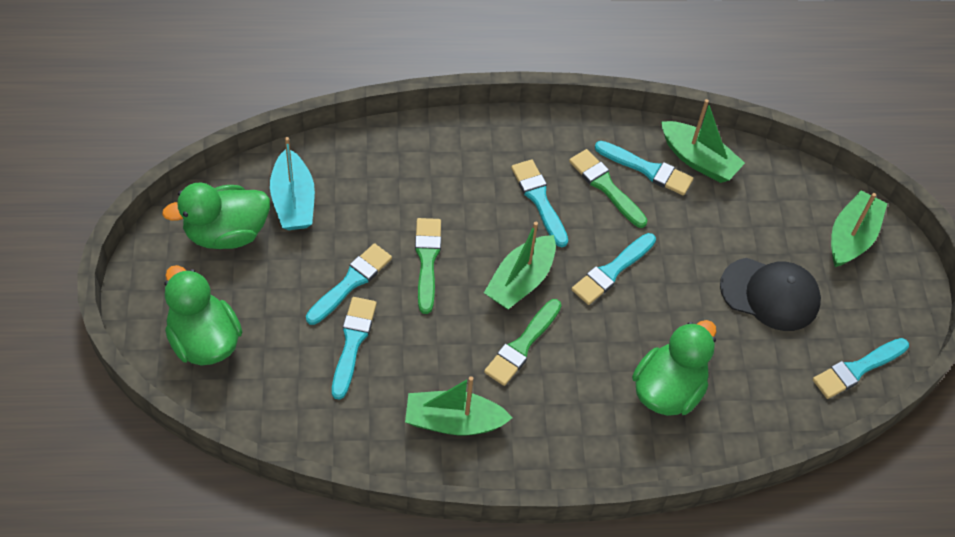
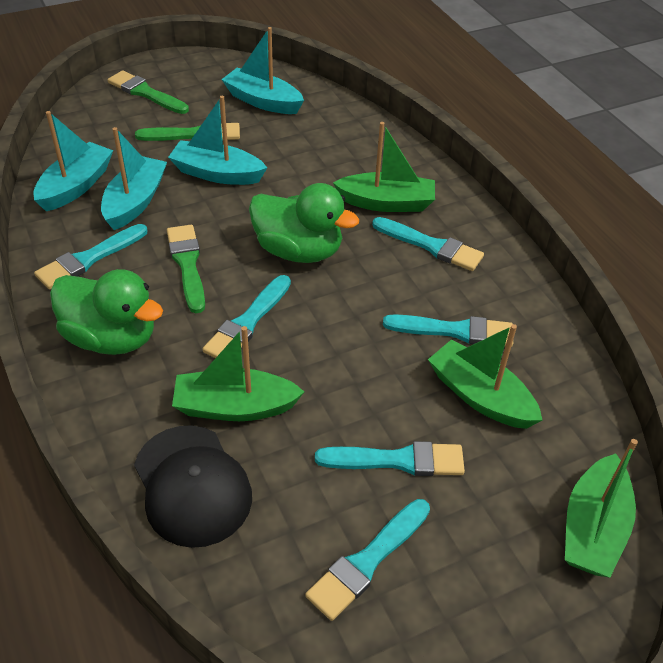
green duck: [162,182,270,249] [164,265,242,366] [632,320,716,416] = 3 -> [50,269,163,355] [249,183,359,263] = 2
turquoise boat: [270,137,315,230] = 1 -> [33,111,113,211] [101,127,167,230] [168,96,267,185] [221,27,304,114] = 4

